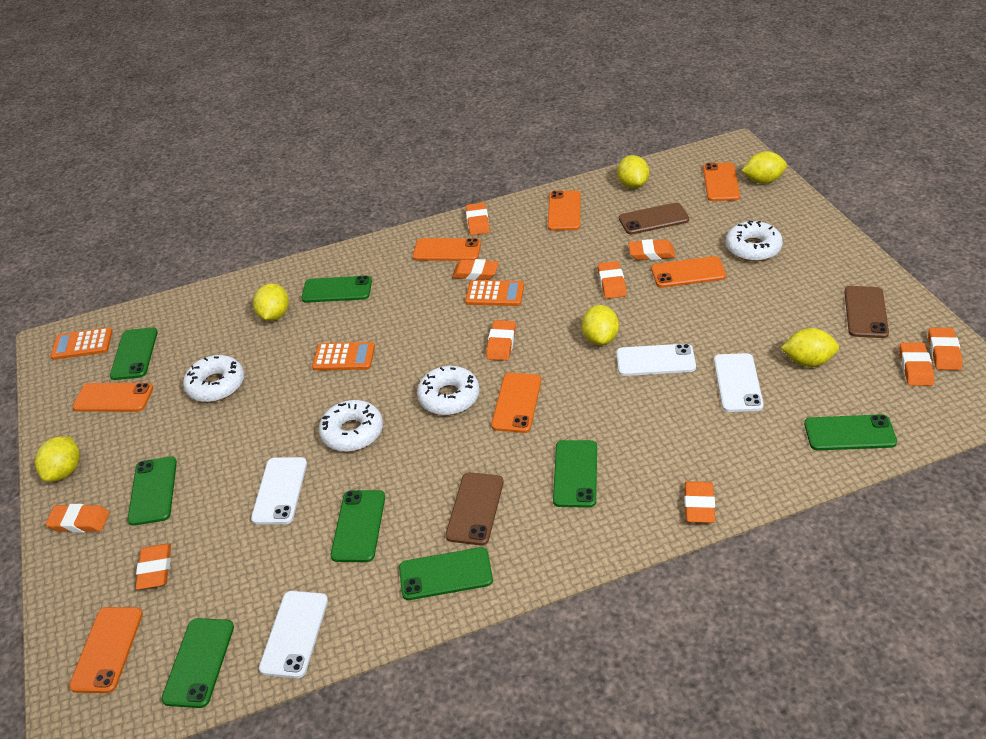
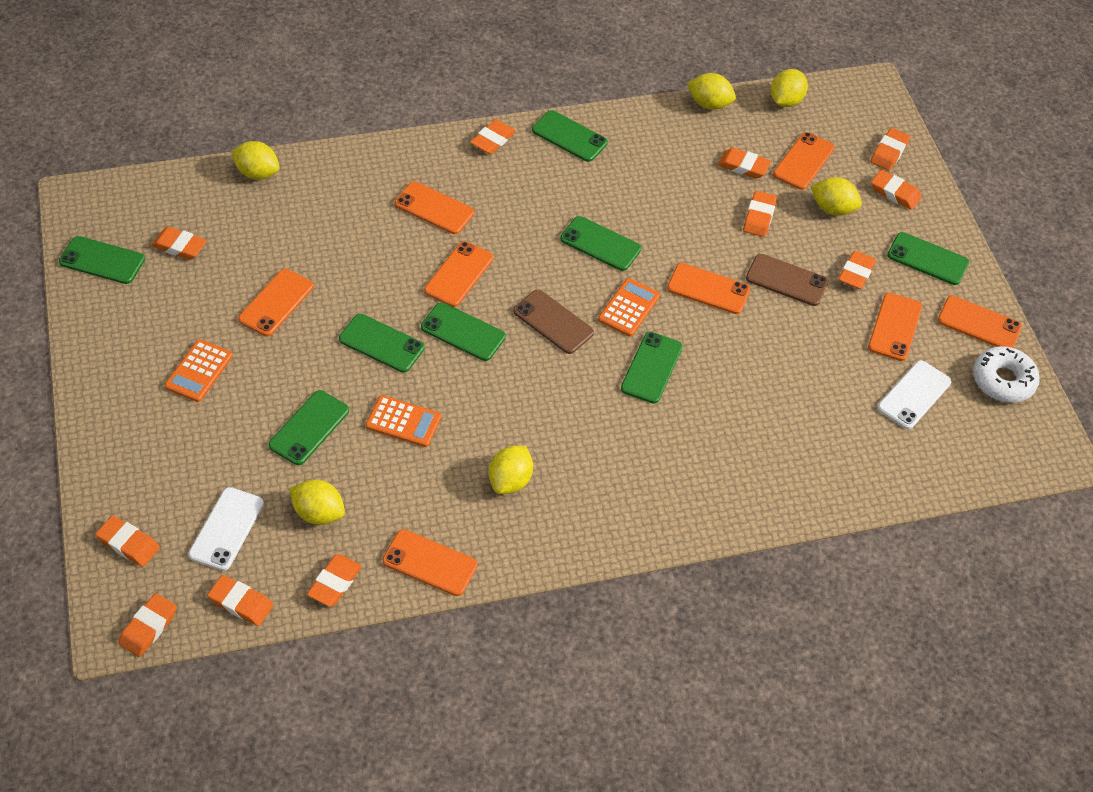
brown phone: [446,472,504,546] [619,203,689,234] [844,286,889,338] = 3 -> [513,290,594,354] [746,254,829,306] = 2
orange eraser: [45,504,110,533] [136,543,171,590] [452,259,499,280] [466,202,490,235] [486,320,516,361] [598,261,627,299] [628,239,675,260] [684,481,715,523] [899,342,934,386] [928,327,963,370] = 10 -> [95,515,160,567] [118,593,177,657] [152,227,207,260] [207,575,274,626] [307,554,362,607] [470,119,516,154] [718,148,771,179] [743,191,777,237] [838,251,876,289] [870,128,910,171] [871,170,922,210] = 11
orange phone: [69,607,143,693] [72,383,153,412] [413,238,481,261] [491,373,541,433] [548,190,581,231] [651,256,726,288] [703,163,740,201] = 7 -> [238,269,314,336] [382,529,477,596] [395,181,474,234] [424,241,493,307] [667,263,750,314] [773,132,835,190] [868,293,922,361] [938,296,1022,348] = 8
white donut: [183,355,244,402] [319,400,383,452] [417,366,480,415] [726,221,783,261] = 4 -> [973,346,1040,403] = 1
white phone: [251,457,307,524] [259,591,328,678] [616,344,696,376] [714,353,764,412] = 4 -> [188,487,264,571] [878,360,951,429] = 2

